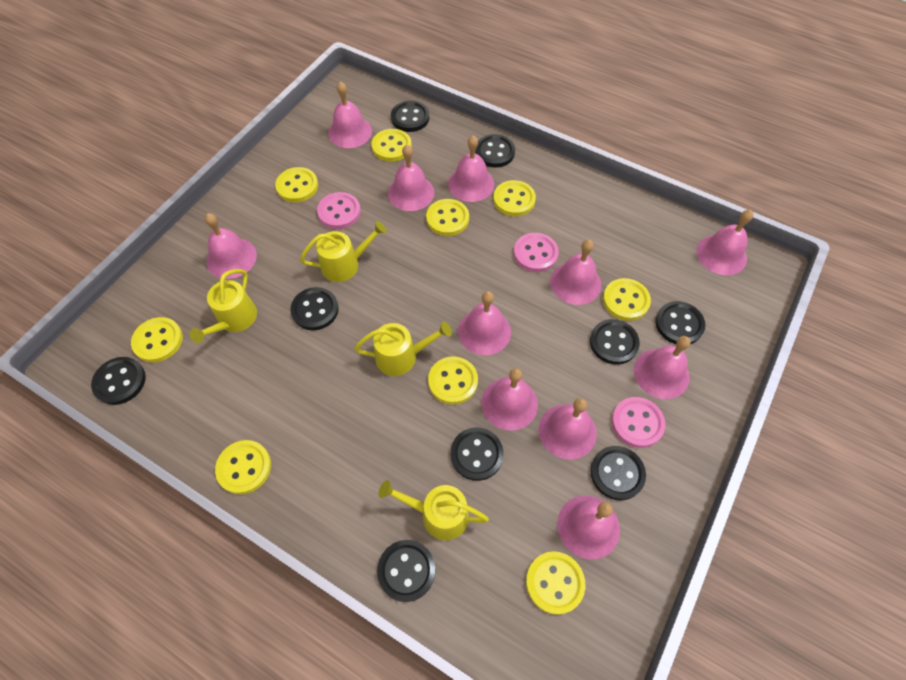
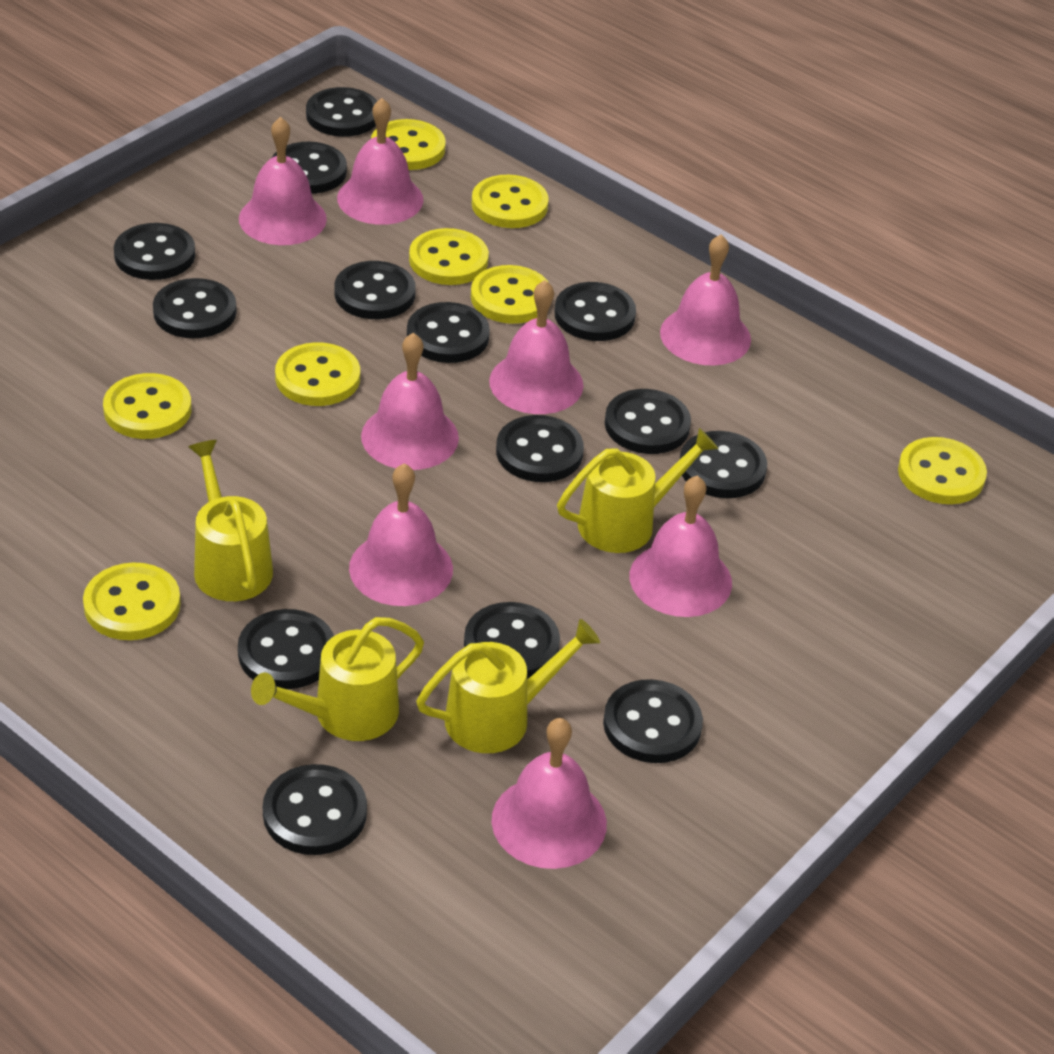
black button: [91,357,146,405] [290,287,339,330] [377,540,435,602] [391,101,429,132] [451,427,504,481] [475,134,515,168] [590,319,640,365] [590,446,646,500] [655,301,705,344] = 9 -> [114,223,195,280] [153,278,237,338] [238,609,334,689] [263,764,367,855] [272,142,347,194] [306,87,377,137] [335,261,416,319] [407,302,490,363] [464,602,560,679] [496,415,584,482] [554,282,636,341] [603,679,703,763] [605,389,691,454] [680,431,767,498] = 14
pink bell: [205,213,257,279] [328,81,372,148] [388,145,434,211] [448,135,494,202] [458,291,511,355] [481,368,538,431] [539,398,597,460] [550,240,601,305] [557,496,620,559] [634,336,691,399] [697,210,753,275] = 11 -> [239,117,327,245] [337,98,423,225] [349,463,453,606] [361,333,459,470] [489,280,584,414] [492,718,607,869] [630,475,732,617] [660,234,751,365] = 8
pink button: [317,192,361,229] [514,233,559,272] [612,397,665,448] = 3 -> none = 0
yellow button: [131,317,183,362] [215,440,271,494] [275,167,318,202] [372,129,412,162] [426,199,469,236] [428,356,478,405] [493,180,536,216] [526,551,585,615] [603,278,651,321] = 9 -> [83,563,181,640] [103,373,192,439] [275,342,360,406] [371,119,446,170] [409,228,489,285] [471,265,549,324] [472,175,549,228] [898,437,987,504] = 8

